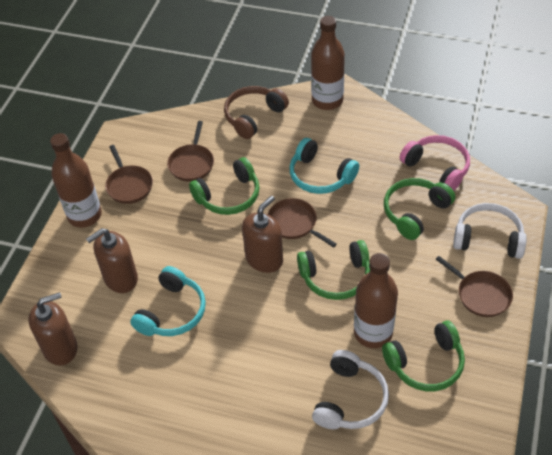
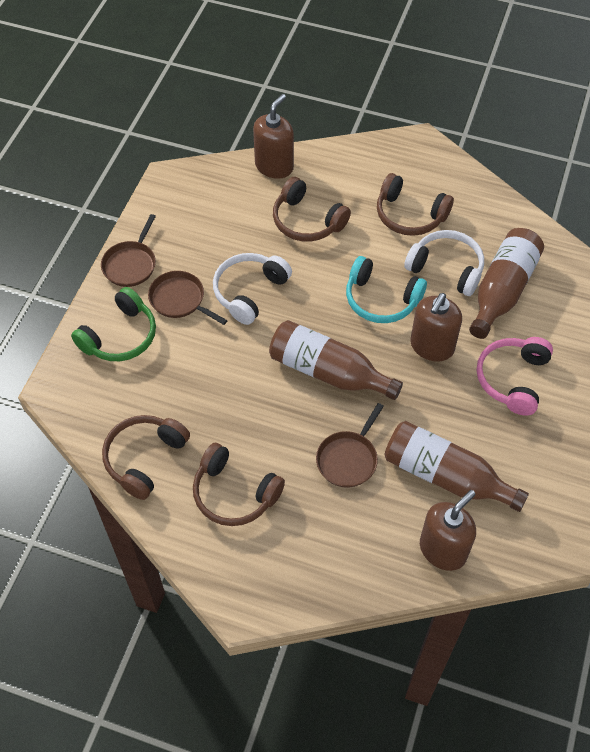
brown headphones: [224,86,289,139] = 1 -> [102,415,190,500] [193,443,285,526] [273,177,351,242] [377,173,454,236] = 4
brown pan: [105,145,153,204] [167,121,214,182] [268,198,337,248] [435,256,513,317] = 4 -> [101,214,156,287] [148,271,228,325] [316,403,384,488] = 3
green headphones: [189,157,260,215] [297,240,370,300] [382,321,465,391] [384,178,455,240] = 4 -> [71,287,156,361] = 1
turquoise headphones: [130,266,206,336] [290,138,359,194] = 2 -> [346,256,427,323] = 1

